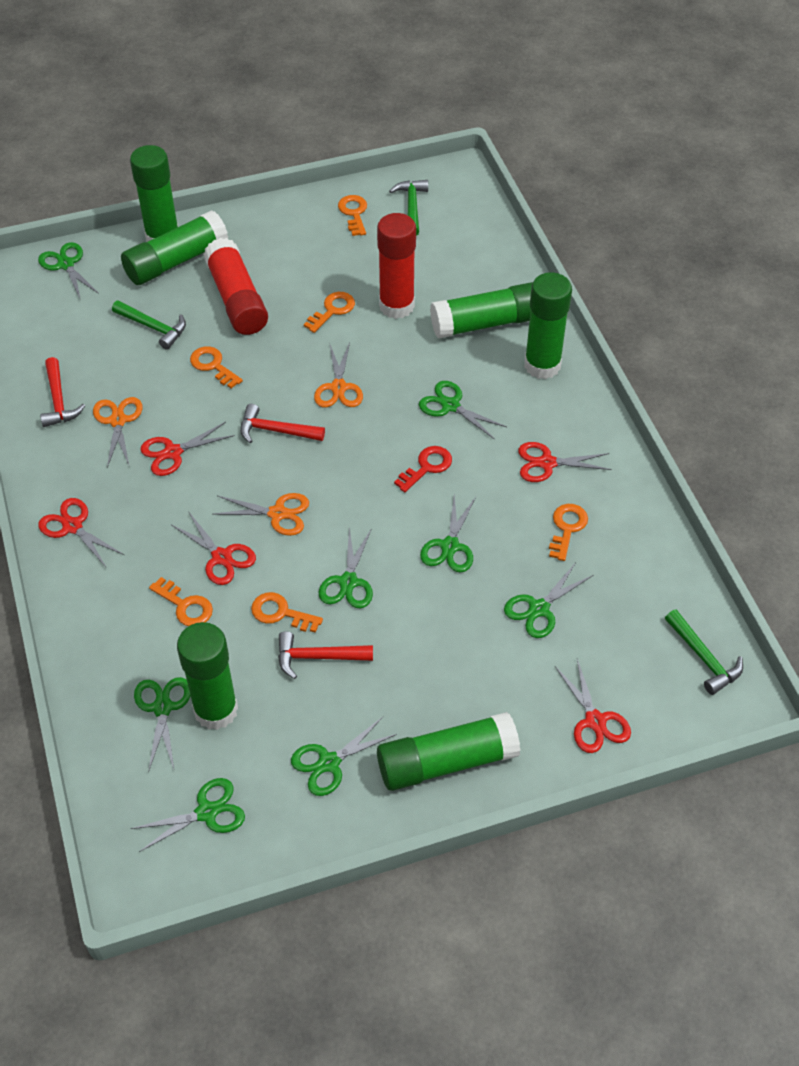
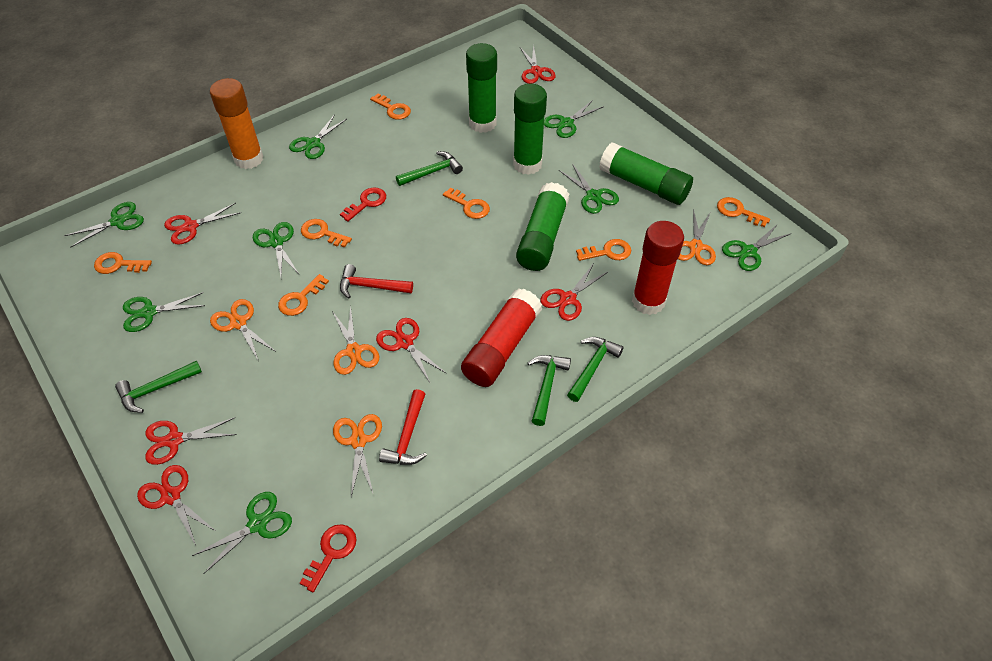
green glue stick: [121,210,228,285] [130,145,178,242] [177,622,238,730] [377,712,520,791] [430,282,533,338] [524,272,572,379] = 6 -> [466,43,497,133] [513,84,547,175] [516,182,569,271] [599,142,693,205] = 4
green hammer: [112,300,186,349] [389,180,428,236] [665,610,743,695] = 3 -> [115,361,202,413] [396,151,463,186] [528,355,571,426] [567,337,624,402] = 4
orange glue stick: none = 0 -> [210,78,263,169] = 1
orange key: [149,577,213,626] [190,346,243,388] [251,592,323,633] [304,292,355,333] [338,195,367,236] [549,504,588,561] = 6 -> [94,252,152,274] [278,274,329,316] [301,219,352,248] [370,94,411,120] [443,188,490,219] [576,239,631,261] [717,197,770,227] = 7
orange scissors: [93,397,143,468] [212,493,309,536] [314,342,363,407] = 3 -> [210,299,276,360] [332,305,379,375] [333,414,382,496] [678,209,716,265] = 4
red hammer: [40,357,85,427] [240,404,325,443] [278,631,373,679] = 3 -> [340,264,413,299] [379,389,427,465] = 2
red key: [394,446,452,492] = 1 -> [300,524,357,592] [340,187,386,222] = 2
red scissors: [38,498,124,567] [140,422,235,476] [172,511,256,585] [518,442,612,482] [555,659,631,753] = 5 -> [137,465,215,545] [145,417,237,465] [164,203,240,245] [376,318,447,382] [520,45,556,84] [540,265,609,321] = 6

